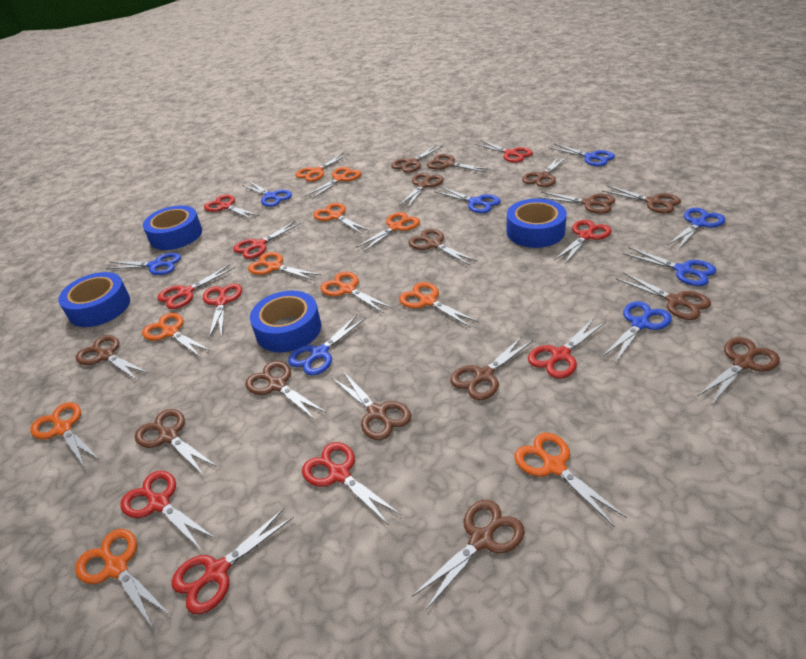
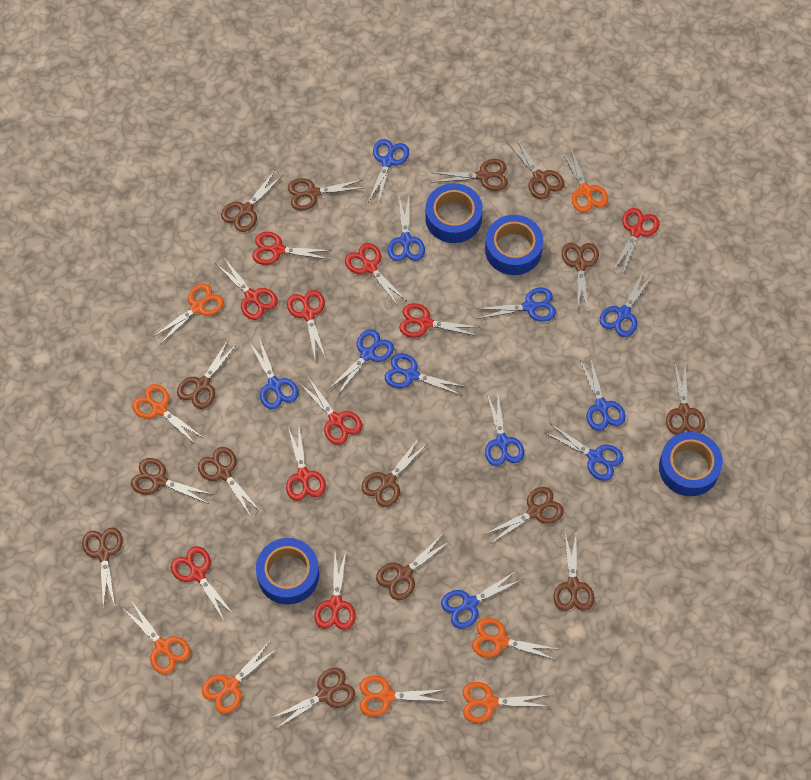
blue scissors: [105,253,181,275] [242,181,292,207] [288,315,366,376] [434,187,501,213] [550,144,615,166] [602,301,672,363] [623,247,716,286] [667,208,725,250] = 8 -> [250,338,299,409] [329,329,394,396] [368,139,409,205] [385,353,466,396] [388,197,425,261] [441,570,522,629] [476,287,556,321] [485,392,525,466] [545,424,623,481] [580,357,626,431] [600,270,653,337] = 11
orange scissors: [30,402,100,467] [75,529,170,629] [142,313,211,357] [248,252,321,281] [295,153,349,182] [306,167,361,199] [313,203,370,234] [320,272,392,313] [356,212,420,252] [399,282,479,327] [515,433,627,527] = 11 -> [124,600,191,674] [132,384,204,445] [153,283,224,344] [202,641,278,714] [360,676,444,717] [462,682,550,723] [472,618,557,660] [561,146,608,213] = 8

